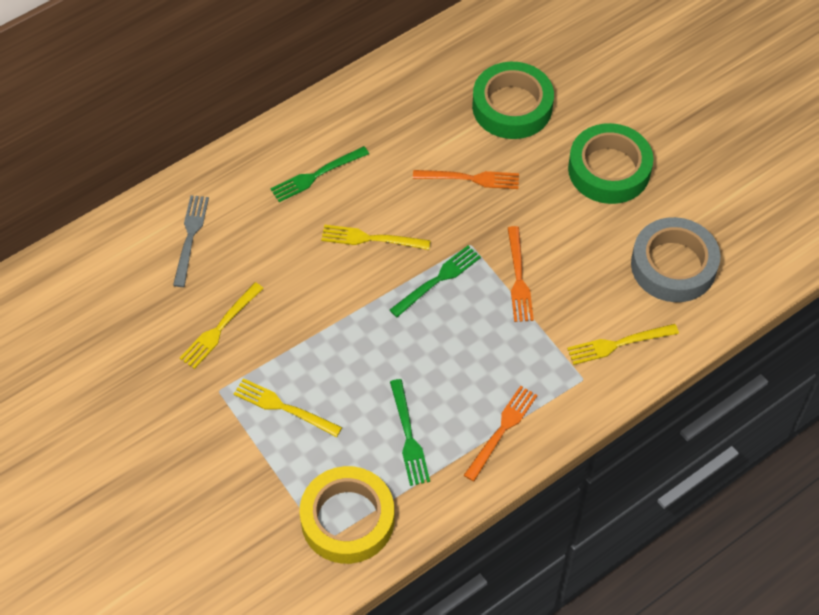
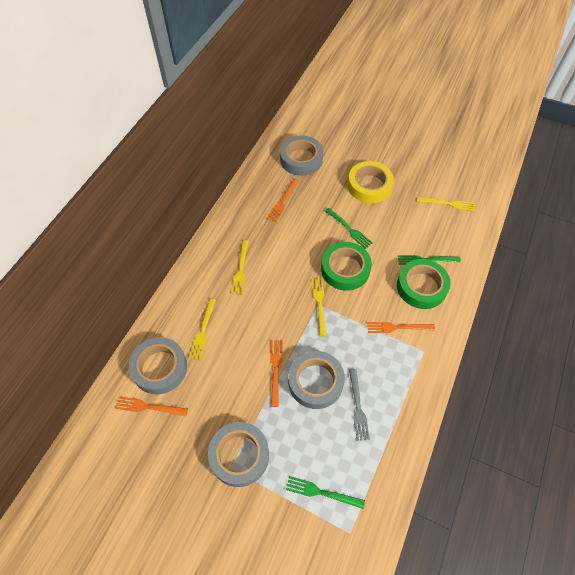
grey tape: [631,217,720,302] = 1 -> [129,337,187,394] [208,422,269,487] [280,135,323,176] [288,351,345,409] = 4
orange fork: [413,170,519,189] [464,386,538,481] [508,226,534,322] = 3 -> [115,396,188,416] [267,178,299,222] [270,340,283,407] [367,322,435,333] = 4

